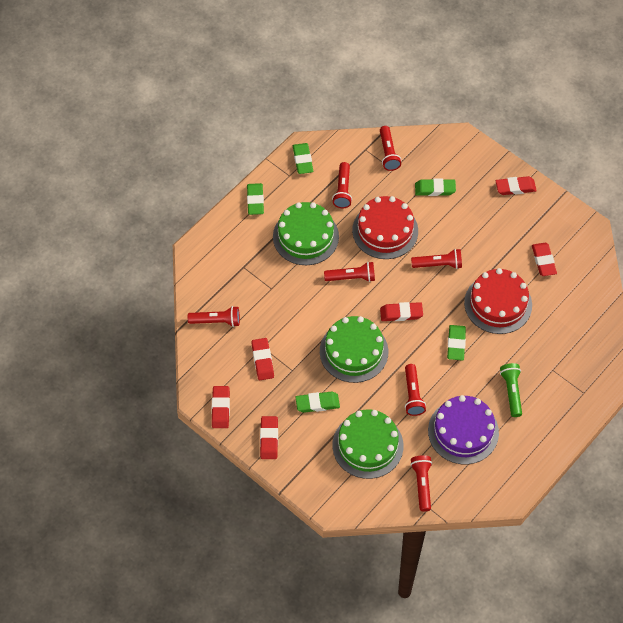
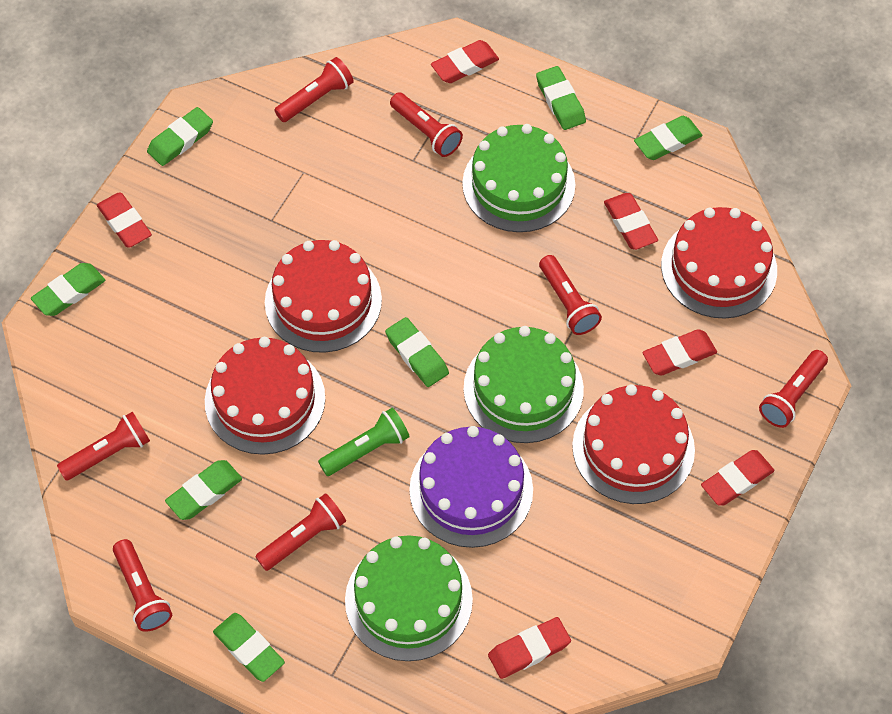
green eraser: [247,183,264,215] [293,143,313,174] [295,392,340,413] [415,178,456,196] [447,325,466,360] = 5 -> [31,263,105,316] [147,107,213,166] [165,460,242,520] [213,613,285,682] [385,317,449,387] [536,66,586,130] [634,116,702,160] = 7
red cake: [352,196,418,259] [464,268,532,334] = 2 -> [205,337,325,455] [265,240,382,353] [572,384,695,504] [661,207,777,319] = 4

